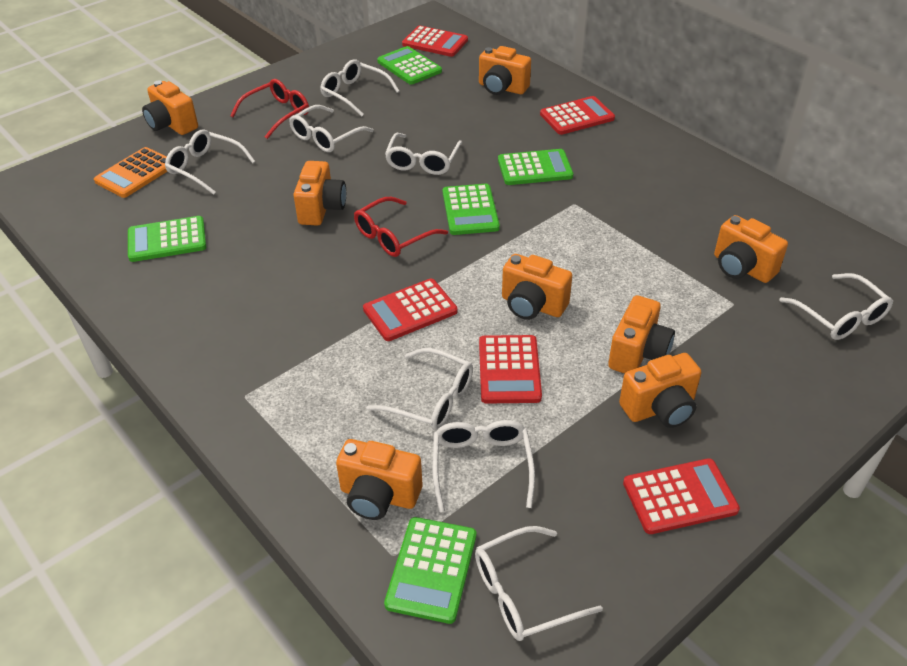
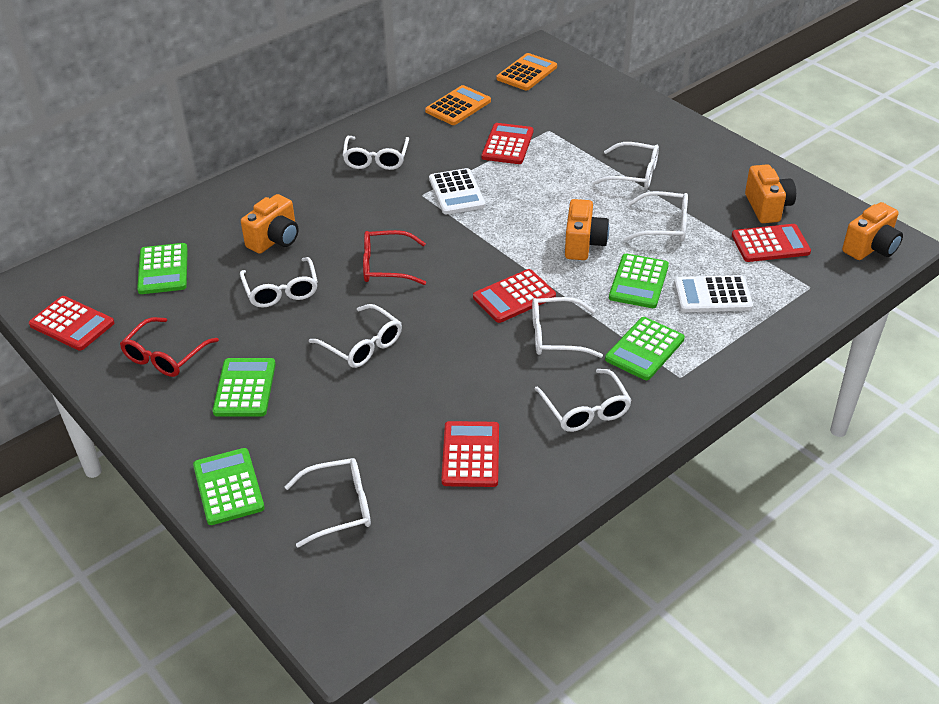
orange calculator: [94,147,168,198] = 1 -> [425,85,491,125] [497,53,557,91] = 2
orange camera: [142,80,198,135] [293,161,346,226] [336,439,422,520] [479,46,531,95] [502,254,572,320] [608,295,675,374] [619,353,701,428] [714,215,788,283] = 8 -> [241,194,299,254] [565,199,609,260] [745,164,796,223] [842,202,903,260] = 4
white calculator: none = 0 -> [429,168,485,214] [674,275,753,312] = 2

